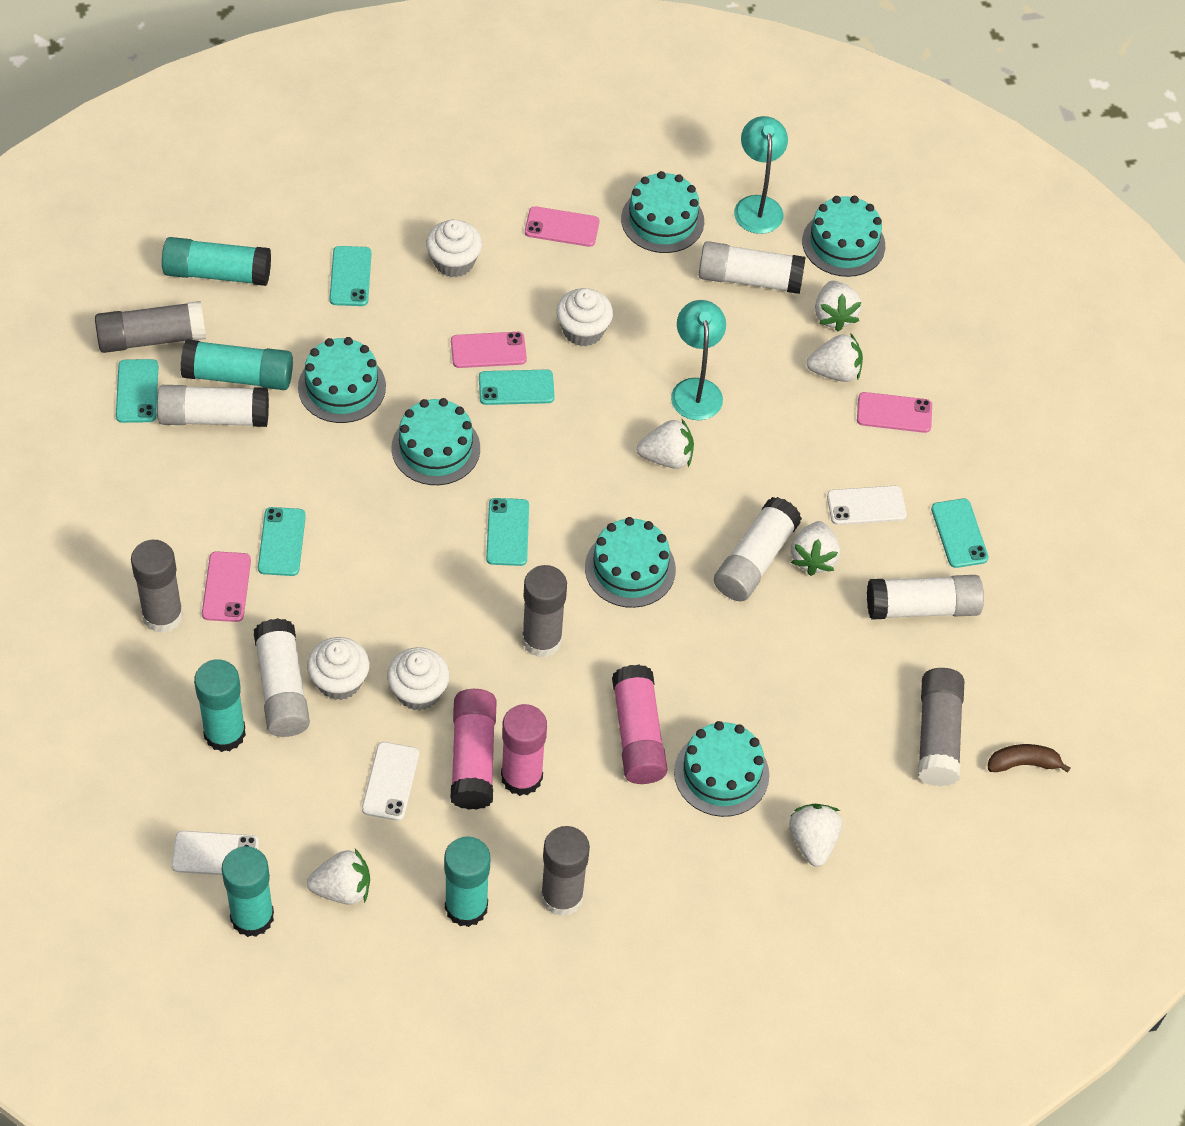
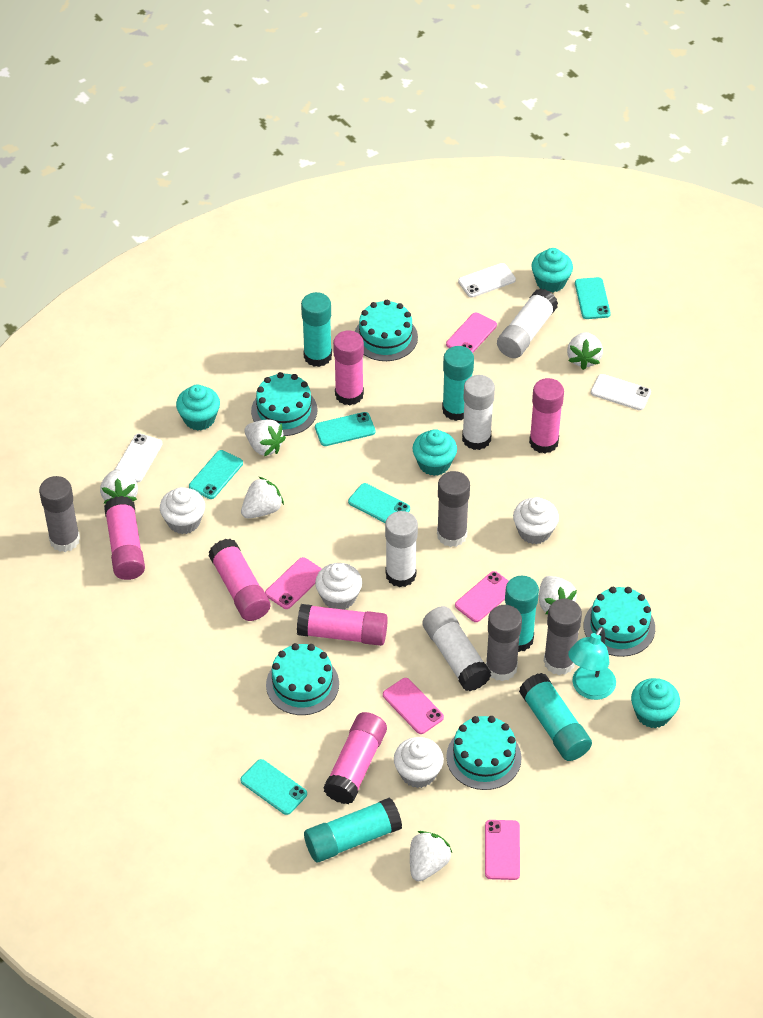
brown banana: [988,744,1071,773] = 1 -> none = 0
grey glue stick: [95,301,206,353] [131,540,184,633] [522,565,567,658] [541,826,590,917] [918,668,964,786] = 5 -> [39,476,80,552] [437,471,470,547] [486,605,522,681] [544,599,582,675] = 4
pink glue stick: [450,689,497,810] [501,704,547,796] [612,665,667,784] = 3 -> [104,496,145,580] [209,539,270,621] [297,604,388,646] [323,712,387,804] [333,331,364,405] [529,378,564,454] = 6
pink phone: [202,551,251,622] [451,332,527,368] [525,206,599,247] [857,392,932,433] = 4 -> [265,557,322,609] [383,678,444,734] [446,313,497,353] [455,571,509,622] [485,820,520,880] = 5
turquoise cake: [298,337,386,423] [391,398,480,485] [585,517,676,608] [621,171,704,253] [674,721,769,817] [802,196,885,277] = 6 -> [251,372,317,436] [266,643,339,715] [355,300,418,361] [446,716,522,790] [584,587,655,657] = 5
turquoise cupcake: none = 0 -> [176,385,220,431] [413,429,457,476] [531,248,573,293] [631,678,680,728] = 4
turquoise lamp: [671,300,726,420] [734,116,788,234] = 2 -> [568,627,616,700] = 1
turquoise phone: [116,359,159,423] [258,507,306,576] [330,246,371,306] [479,370,555,405] [486,498,529,566] [931,499,989,568] = 6 -> [189,450,243,499] [240,759,307,815] [315,412,376,446] [348,483,410,523] [575,277,611,319] = 5
white glue stick: [157,385,269,427] [254,618,310,737] [699,241,805,294] [714,497,802,601] [867,575,984,620] = 5 -> [385,511,418,587] [422,606,491,691] [462,375,495,450] [497,288,558,358] = 4

